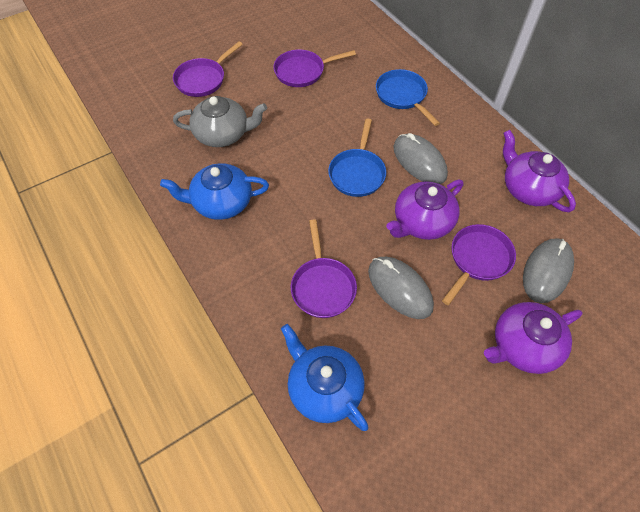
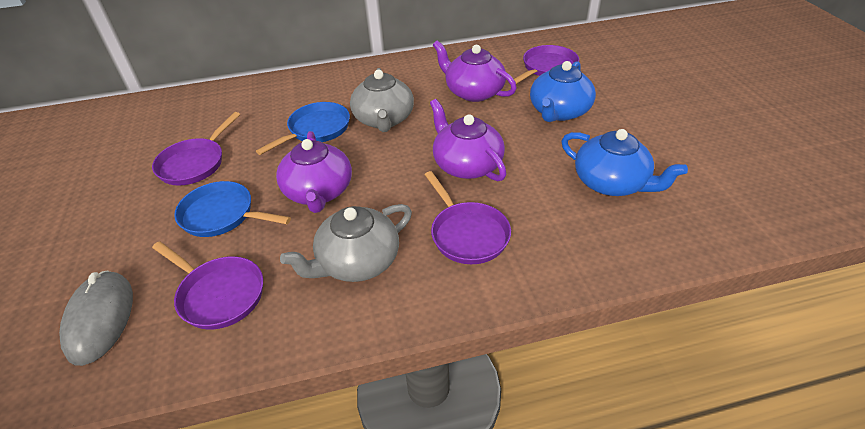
grey mouse: [368,257,434,319] [394,133,448,184] [523,238,574,303] = 3 -> [59,271,133,366] = 1
grey teapot: [173,96,267,147] = 1 -> [280,204,412,282] [350,68,414,132] = 2

